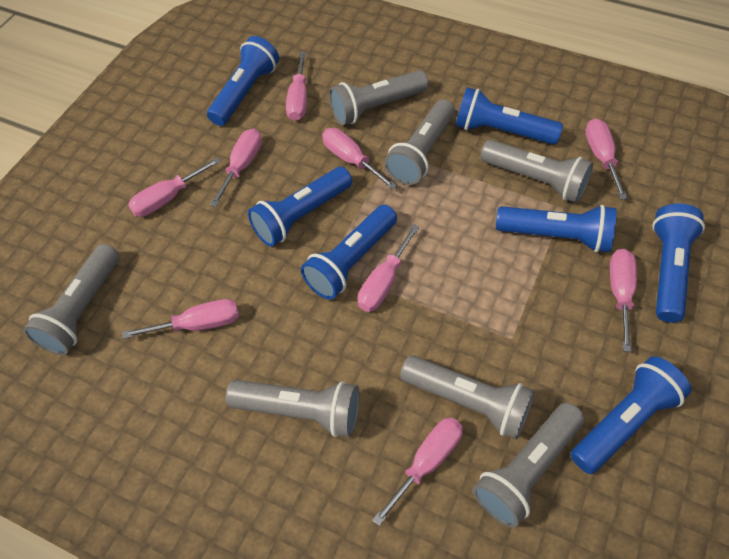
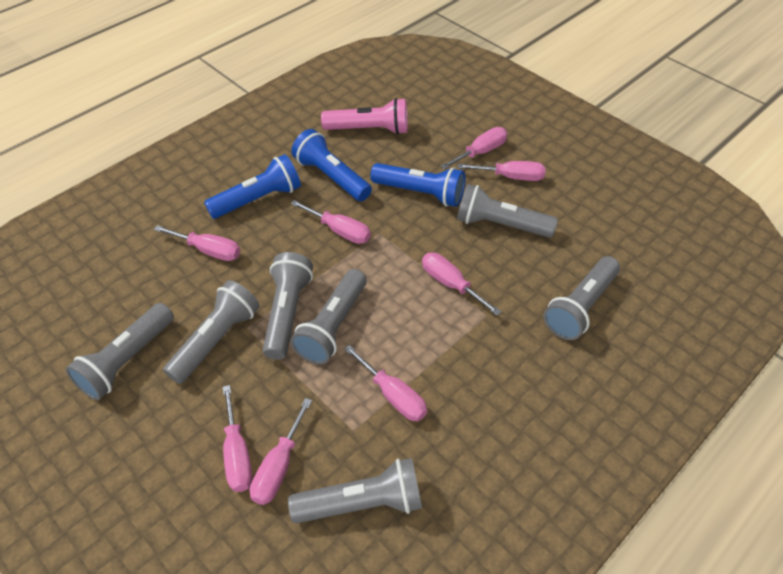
blue flashlight: [207,36,279,126] [248,167,352,247] [301,205,397,300] [455,87,563,145] [496,205,616,253] [570,356,691,474] [652,204,705,323] = 7 -> [204,154,301,219] [291,129,372,201] [370,163,465,207] = 3
pink flashlight: none = 0 -> [321,98,408,135] = 1
pink screwdriver: [122,299,239,339] [128,157,221,217] [210,129,262,207] [286,52,307,121] [322,128,397,189] [357,224,420,312] [372,417,463,526] [585,118,628,200] [610,249,637,352] = 9 -> [154,225,240,261] [223,385,252,492] [250,398,312,505] [291,200,371,244] [344,345,427,421] [422,253,501,316] [440,127,508,169] [458,161,546,181] = 8

